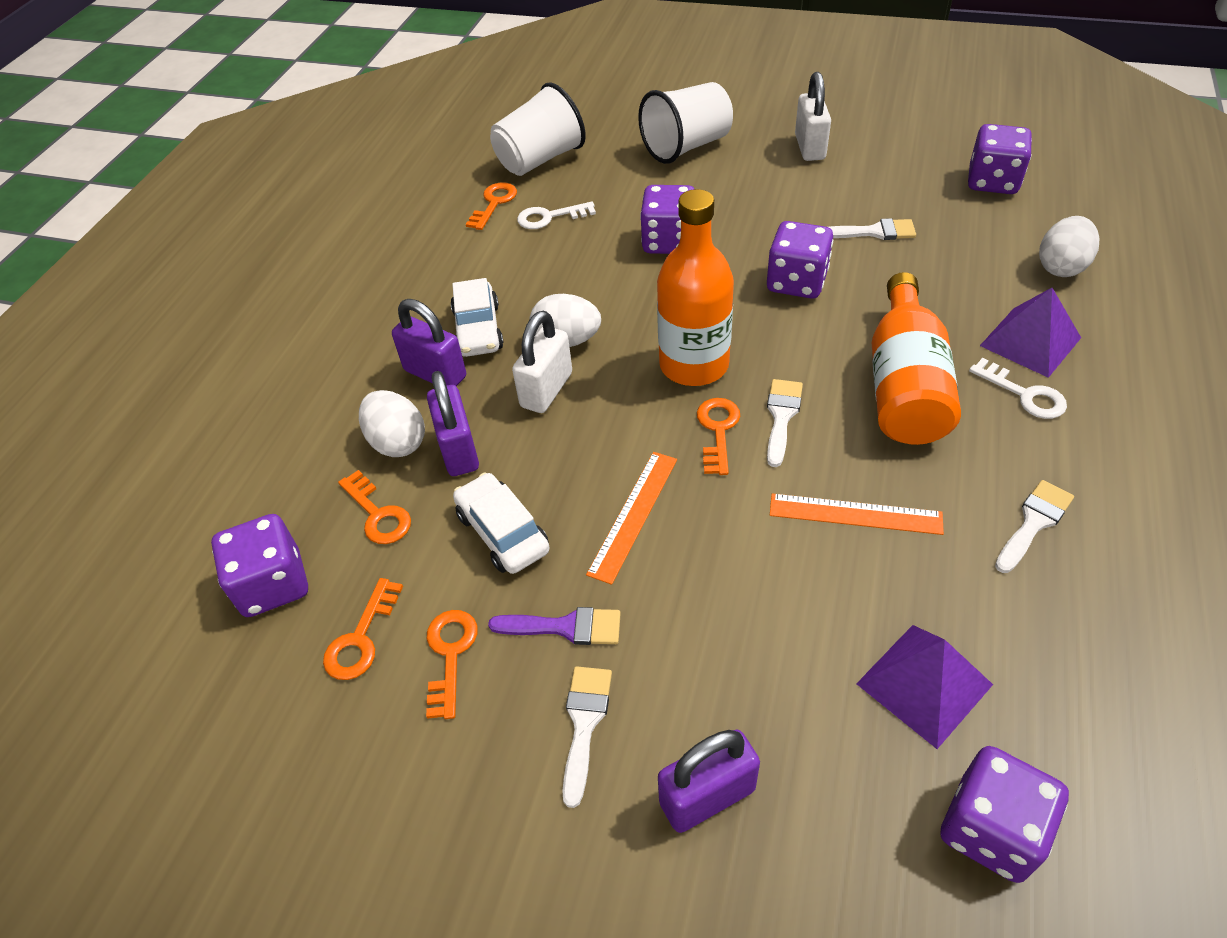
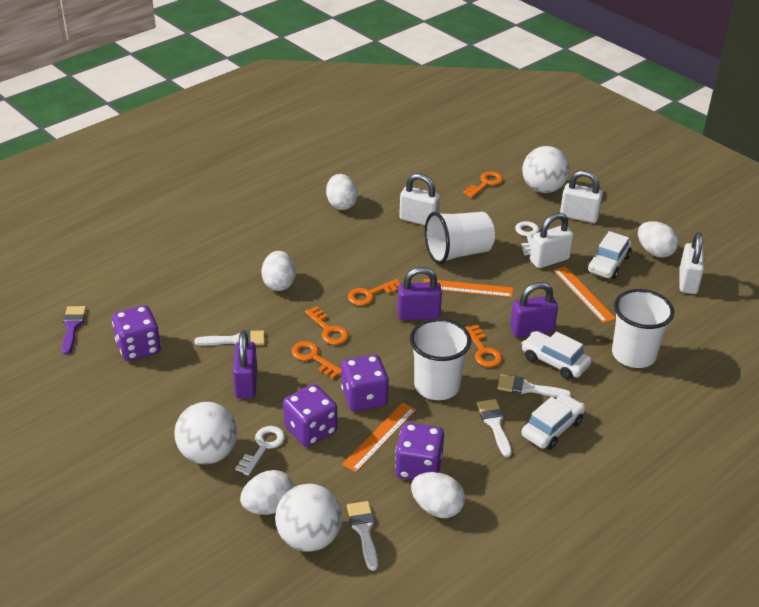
orange bottle: [657,189,734,386] [872,272,961,445] = 2 -> none = 0
orange ruler: [586,452,677,585] [770,493,944,535] = 2 -> [342,403,416,472] [423,279,513,297] [553,266,616,323] = 3
purple dice: [211,514,308,617] [640,185,694,254] [767,221,833,299] [940,746,1069,883] [968,124,1032,194] = 5 -> [112,305,161,361] [283,384,337,447] [341,355,389,411] [395,422,444,480] = 4
purple pyramid: [856,625,993,749] [980,288,1081,378] = 2 -> none = 0
white ball: none = 0 -> [174,402,237,464] [275,484,342,552] [522,146,570,193] = 3
white car: [450,278,504,357] [453,472,550,574] = 2 -> [521,331,592,380] [522,394,585,450] [587,231,632,279] = 3
white cup: [490,82,586,176] [638,82,733,164] = 2 -> [410,318,471,400] [425,212,495,264] [612,289,674,368] = 3
white egg: [359,390,425,457] [529,294,601,347] [1039,216,1099,277] = 3 -> [240,470,295,515] [262,251,296,291] [326,174,358,210] [411,472,465,518] [638,221,679,258] = 5
white padlock: [512,311,572,413] [795,72,831,161] = 2 -> [399,173,440,225] [530,213,574,268] [560,170,603,223] [679,232,704,294] = 4

